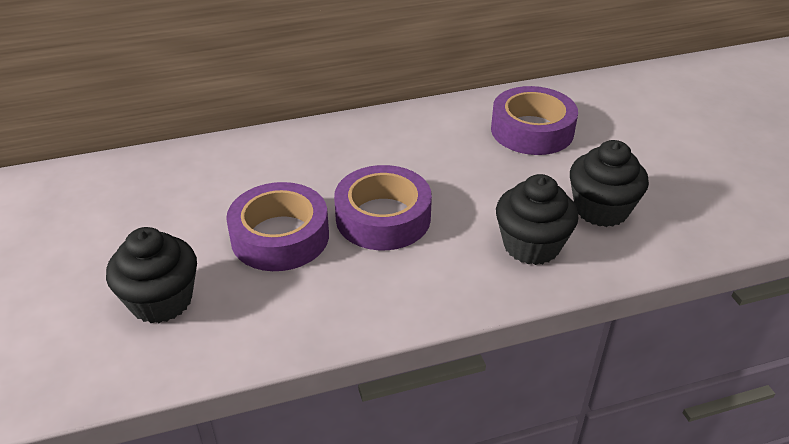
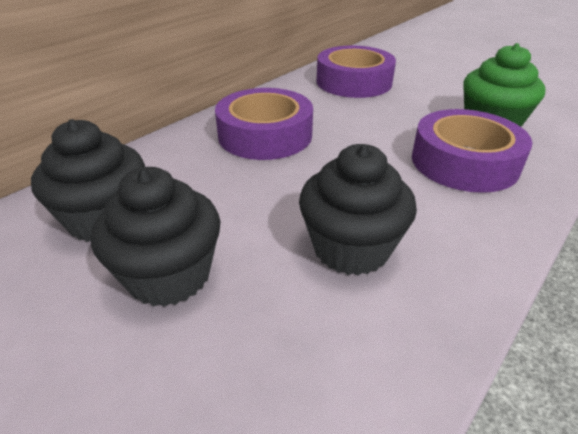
green cupcake: none = 0 -> [463,43,546,127] = 1

